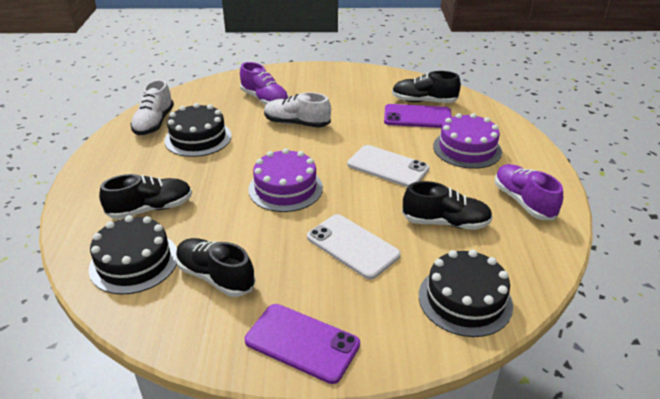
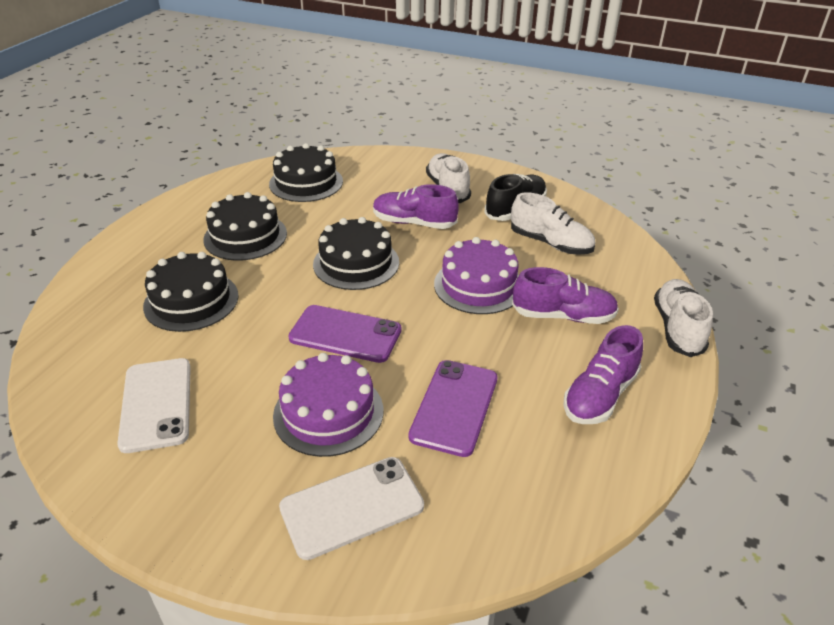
black cake: [89,215,177,295] [164,103,232,157] [419,250,513,337] = 3 -> [143,252,239,332] [203,192,287,261] [269,143,343,202] [313,217,399,290] = 4
black shoe: [99,174,192,219] [176,238,256,297] [392,71,461,103] [402,181,493,230] = 4 -> [484,174,547,221] = 1
purple shoe: [240,62,289,105] [495,164,563,220] = 2 -> [373,184,459,229] [512,267,619,324] [563,325,643,424] = 3
white shoe: [130,80,174,135] [264,92,331,128] = 2 -> [426,153,471,203] [511,193,595,255] [654,279,713,357] = 3

